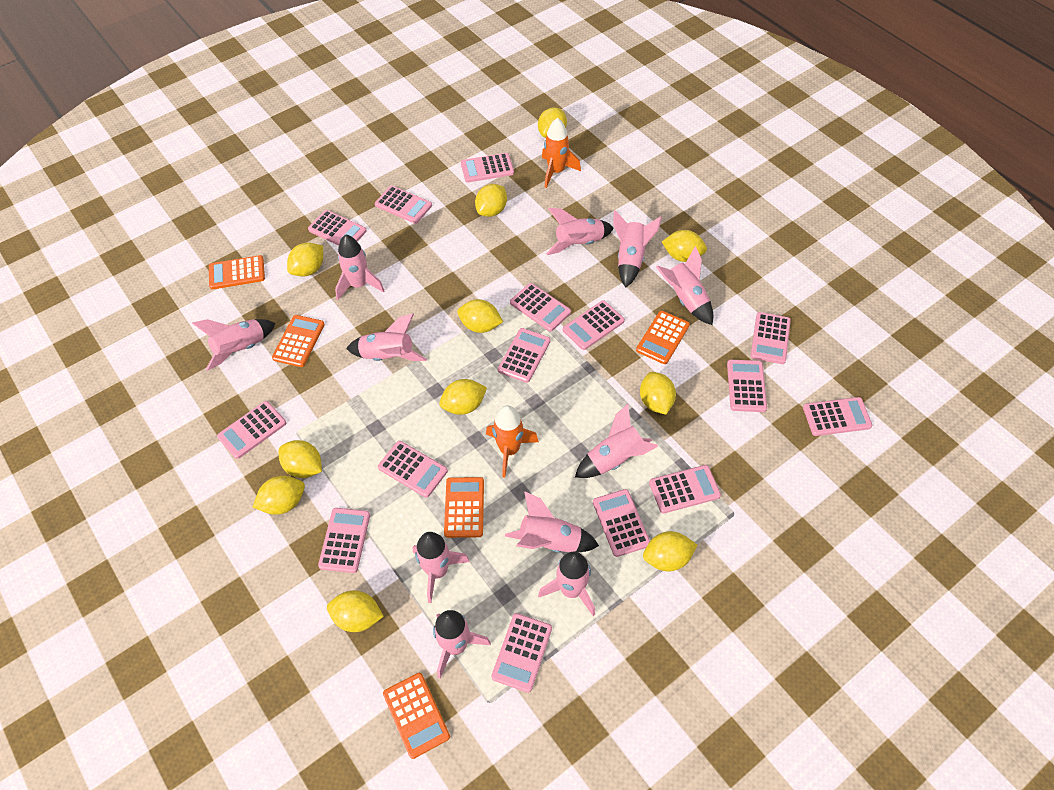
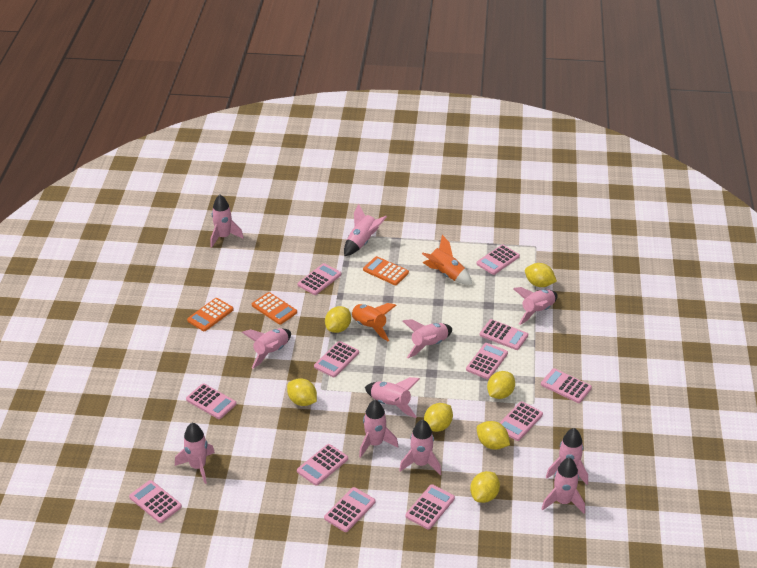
orange calculator: [209,255,265,289] [272,315,325,367] [383,673,450,759] [444,477,484,538] [636,311,690,364] = 5 -> [187,298,234,331] [252,292,297,325] [363,256,409,285] = 3
pink calculator: [217,401,286,459] [308,210,367,246] [318,508,370,573] [375,186,432,224] [378,441,448,498] [461,153,514,183] [491,613,552,693] [498,328,551,383] [510,283,571,332] [563,300,625,350] [593,489,650,557] [649,465,721,514] [727,360,767,412] [751,312,791,364] [803,397,872,436] = 15 -> [129,480,182,523] [186,383,236,419] [297,444,348,486] [298,263,341,295] [314,341,359,377] [324,487,375,532] [406,484,455,530] [466,343,508,379] [476,245,520,275] [480,319,528,350] [500,401,543,441] [541,368,592,403] = 12
yellow lemon: [253,476,305,515] [279,440,322,478] [287,243,323,277] [327,590,384,632] [439,379,487,415] [457,299,503,333] [475,184,507,217] [538,107,567,138] [640,372,676,414] [643,531,697,571] [662,230,707,262] = 11 -> [287,378,317,406] [325,306,351,333] [424,403,453,432] [470,471,500,503] [477,421,510,450] [487,371,515,399] [525,263,557,287] = 7

